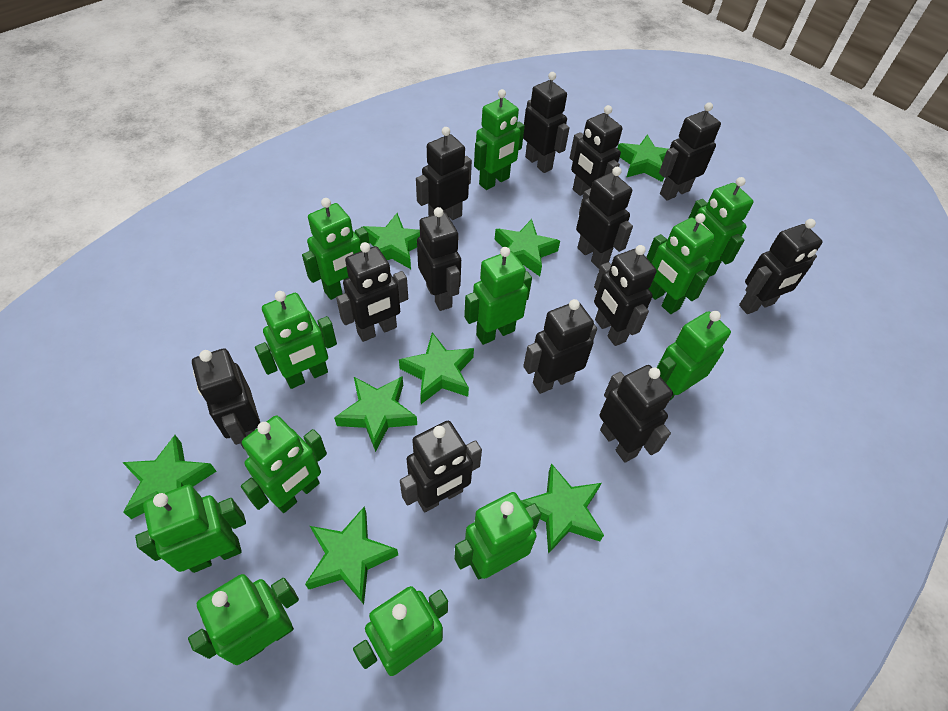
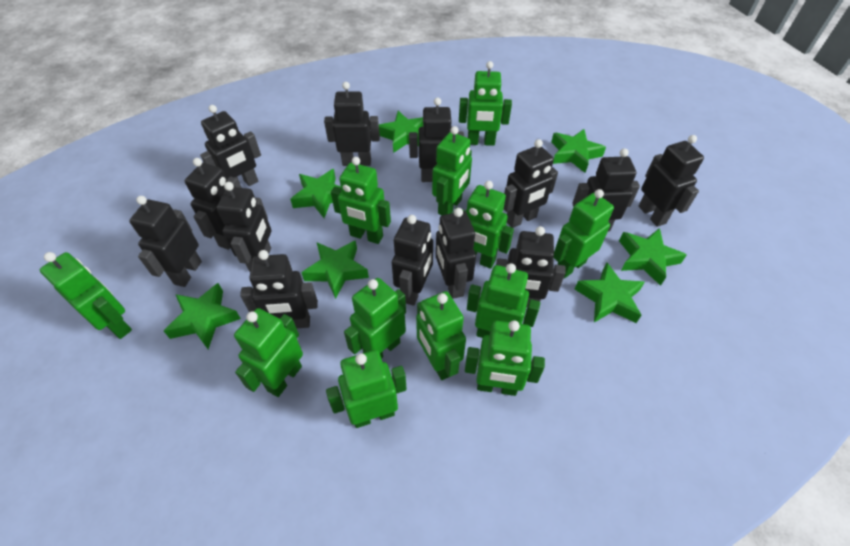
green star: [122,435,216,519] [305,506,398,604] [334,376,417,452] [363,213,420,269] [399,332,474,404] [495,219,560,276] [521,463,604,554] [617,135,668,182] = 8 -> [164,283,241,349] [290,169,341,218] [301,240,369,299] [379,111,423,153] [551,129,606,173] [575,263,645,323] [619,228,687,286] = 7

